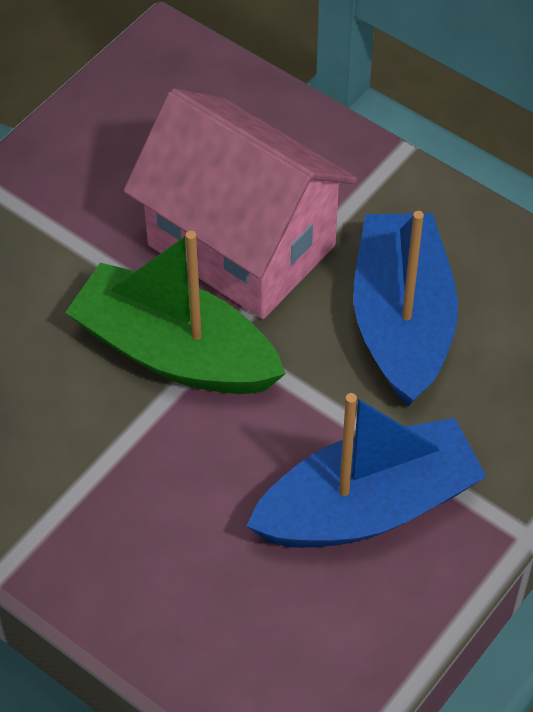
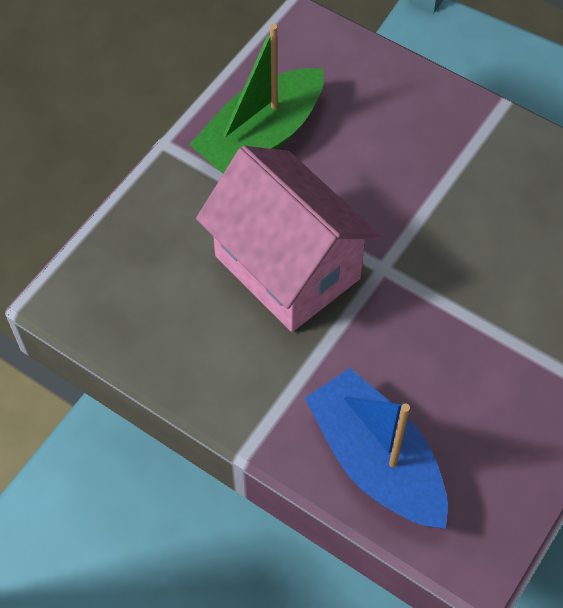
blue boat: [246,393,487,548] [354,211,458,406] = 2 -> [305,368,448,529] = 1

